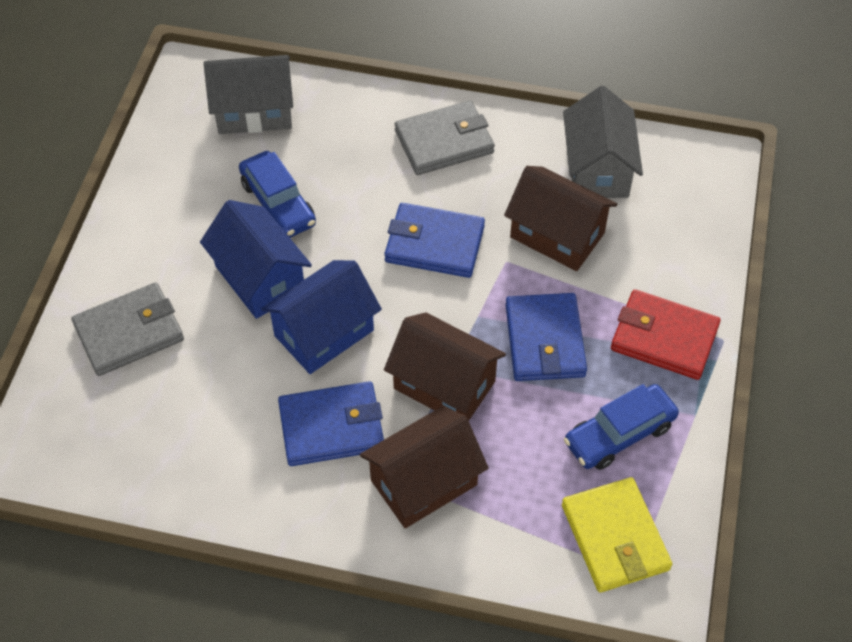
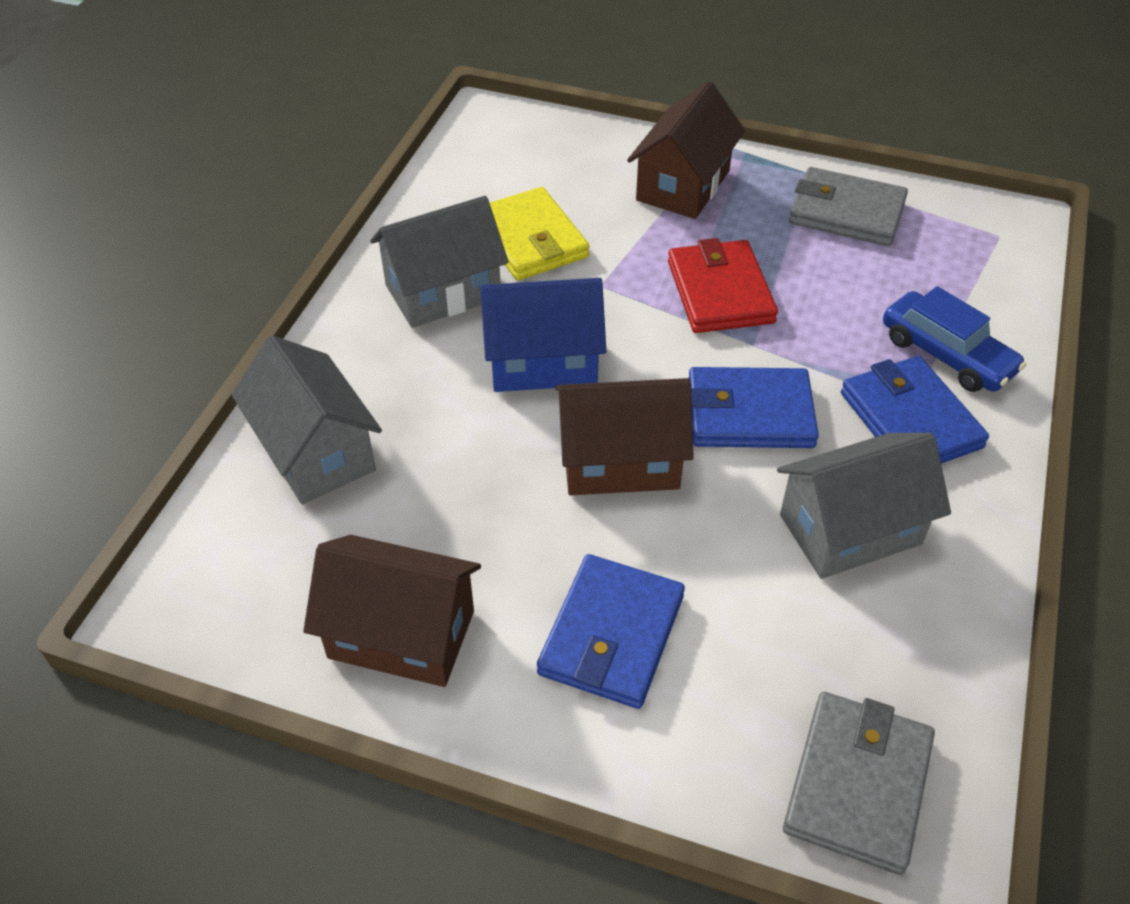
blue car: [239,151,316,238] [564,384,679,470] = 2 -> [883,286,1026,392] = 1
blue house: [200,200,312,319] [261,260,382,374] = 2 -> [480,278,607,392] = 1
grey house: [204,55,293,134] [563,86,643,198] = 2 -> [232,335,382,504] [370,196,509,328] [777,433,951,579] = 3

